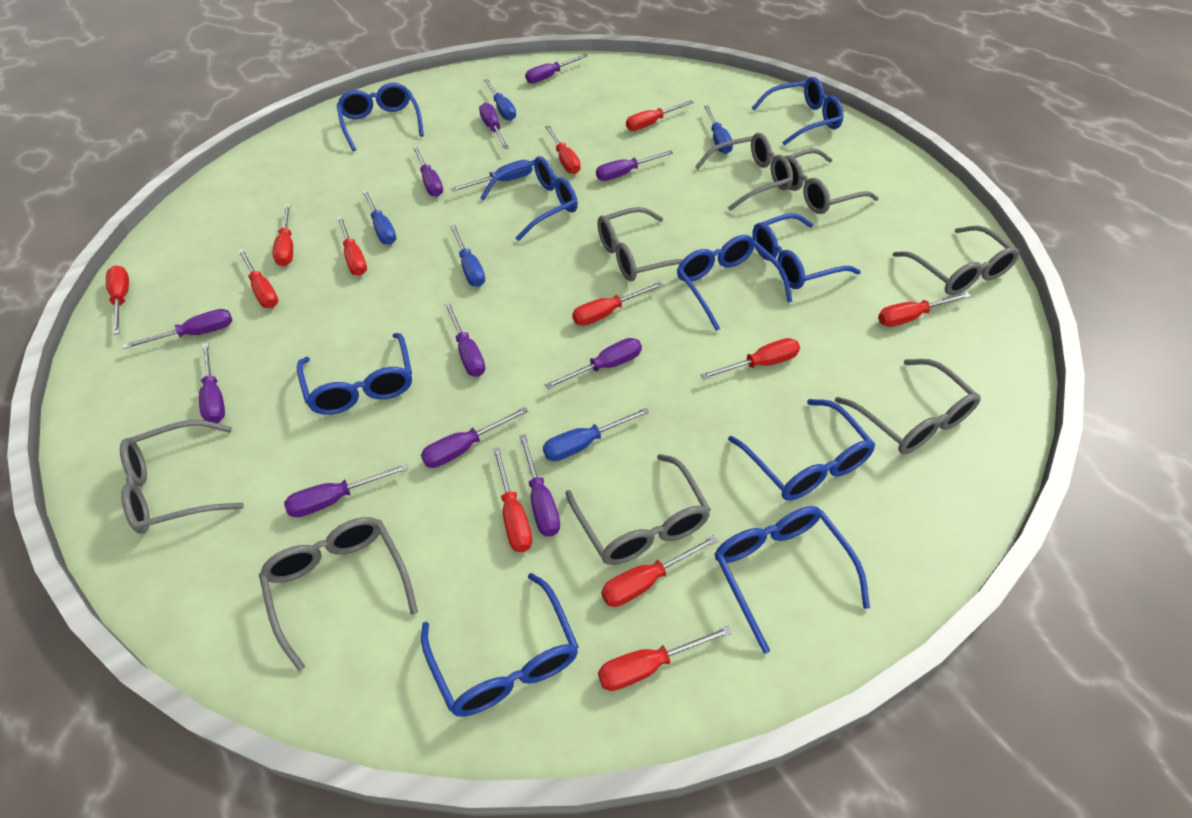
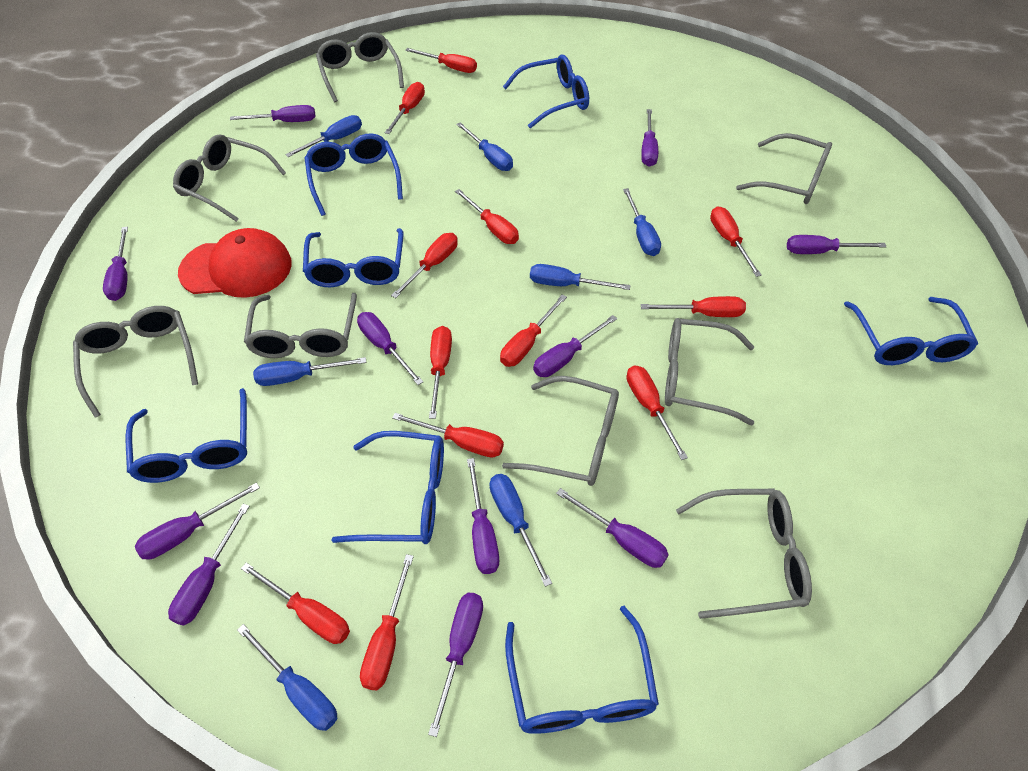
blue glasses: [297,333,412,415] [337,83,424,151] [421,573,579,717] [480,156,578,241] [677,235,792,331] [715,506,870,653] [728,399,876,500] [752,77,843,146] [752,213,861,289] = 9 -> [126,388,247,483] [303,228,403,287] [304,133,403,216] [331,431,444,544] [503,54,589,128] [505,606,659,734] [844,297,978,365] = 7
blue screwdriver: [362,190,396,245] [450,225,485,287] [451,160,533,192] [484,79,516,121] [543,407,650,461] [704,105,733,154] = 6 -> [237,624,338,731] [253,357,366,386] [285,115,362,157] [456,122,513,171] [489,474,552,587] [530,264,631,290] [623,188,661,256] = 7
red cap: none = 0 -> [178,228,292,298] = 1

